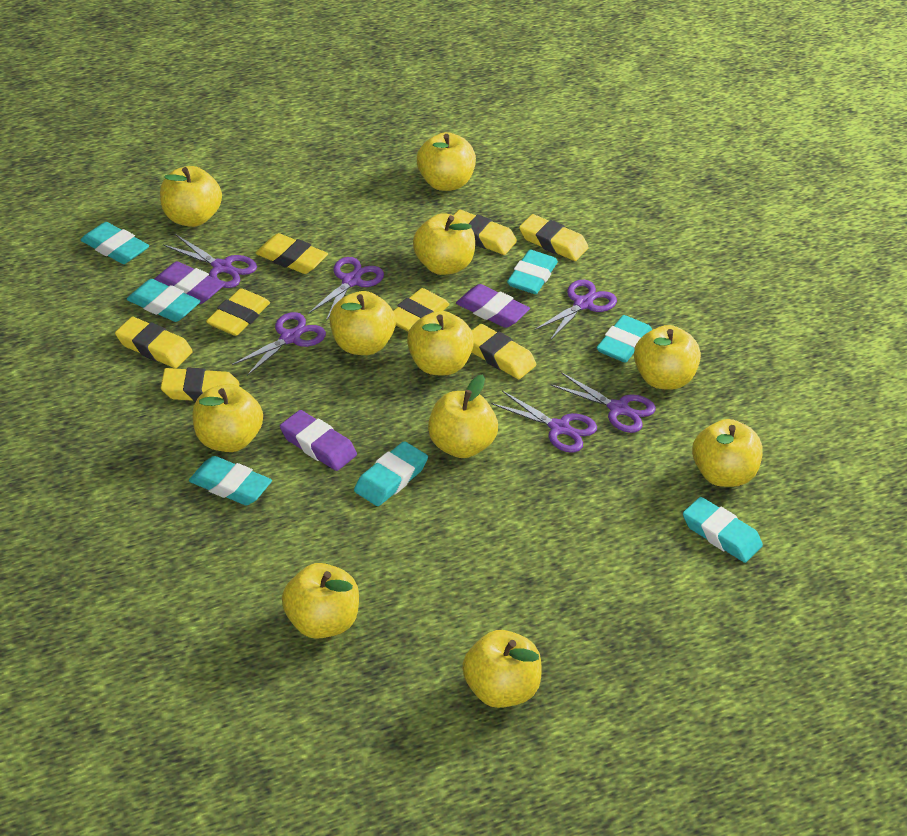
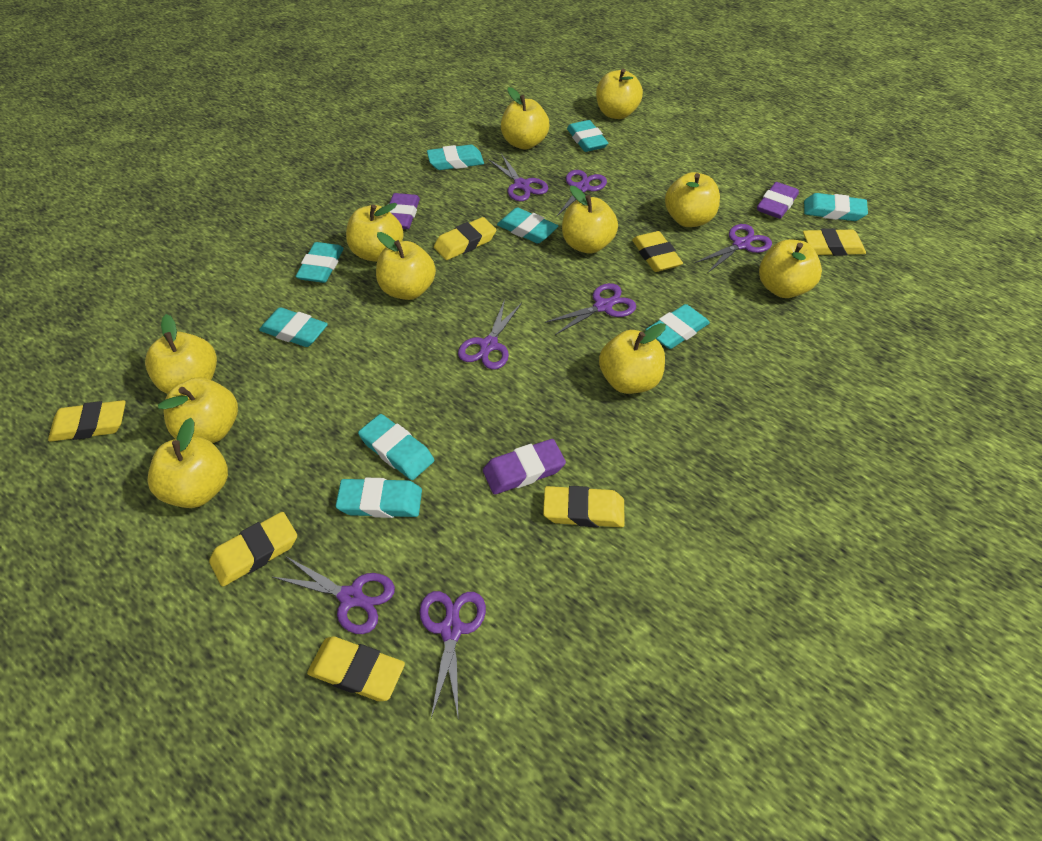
purple scissors: [163,234,257,288] [232,312,326,376] [308,257,384,321] [491,391,597,453] [535,280,617,340] [551,372,656,433] = 6 -> [273,556,395,634] [420,591,486,718] [458,299,522,370] [488,154,548,201] [545,283,636,335] [556,170,607,217] [695,224,772,273] = 7
turquoise eraser: [80,222,149,264] [127,279,201,322] [189,456,272,505] [354,441,428,506] [507,250,558,294] [597,315,652,363] [683,497,763,563] = 7 -> [259,307,328,347] [296,242,344,283] [336,478,422,518] [358,414,434,480] [427,145,484,170] [497,207,558,244] [567,120,608,152] [646,304,710,349] [804,193,868,221] = 9
yellow eraser: [115,317,193,368] [161,367,239,402] [206,288,270,336] [256,233,328,274] [393,288,450,332] [454,209,517,255] [471,324,536,379] [519,214,589,261] = 8 -> [48,400,126,442] [209,512,297,587] [307,636,405,701] [434,217,496,260] [543,486,625,527] [632,231,683,272] [803,228,866,256] = 7

